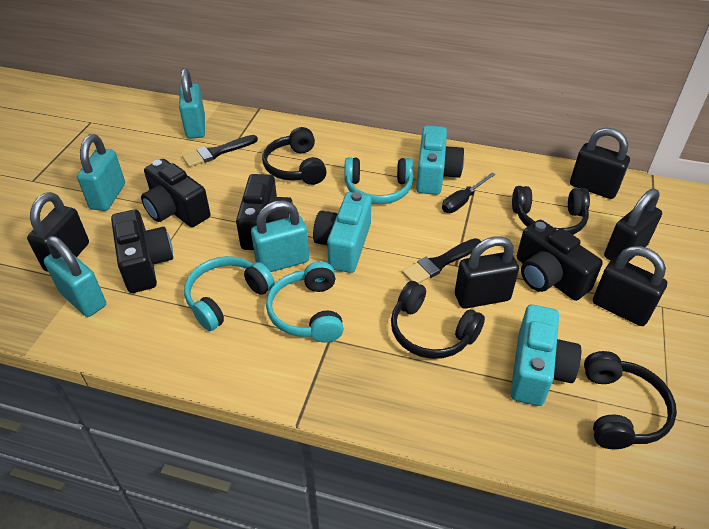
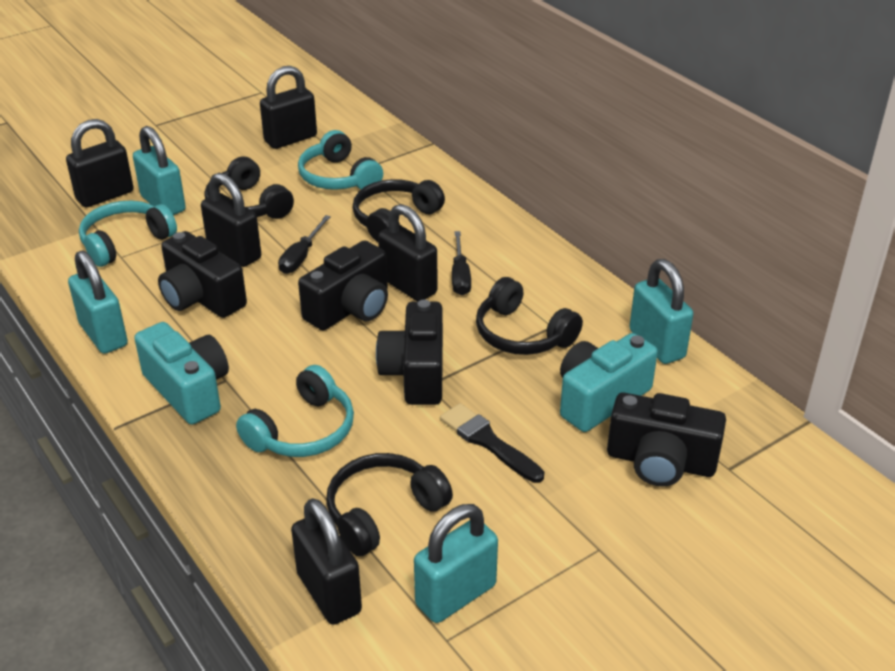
black brush: [182,135,258,167] [402,238,481,284] = 2 -> [440,403,544,483] = 1
black screwdriver: [442,172,496,213] = 1 -> [278,215,331,274] [452,231,471,295] = 2
turquoise camera: [313,192,371,273] [416,125,464,195] [510,304,581,406] = 3 -> [134,322,229,425] [560,333,658,432] = 2

